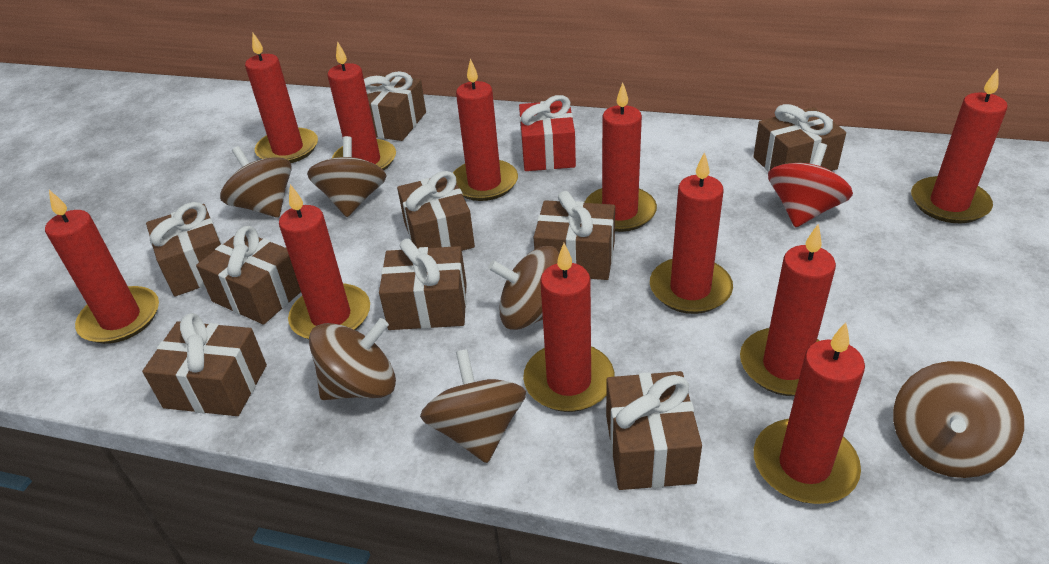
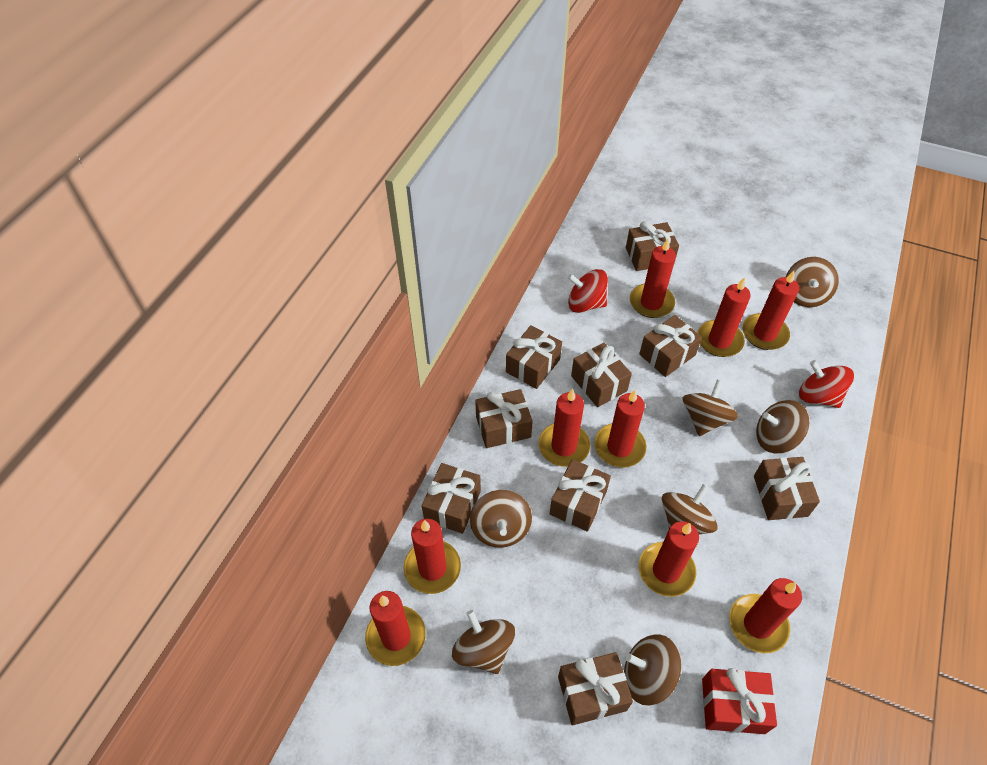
brown spinning top: [220,146,292,218] [307,136,386,217] [309,318,396,400] [420,349,526,463] [488,246,559,330] [893,361,1024,478] = 6 -> [452,610,515,674] [470,490,532,548] [624,634,681,706] [662,484,718,534] [683,379,738,436] [756,400,809,453] [786,257,839,307] = 7
red candle: [45,190,159,344] [245,33,318,163] [279,184,370,340] [328,41,396,170] [453,59,518,201] [523,243,615,412] [584,83,657,232] [650,152,733,314] [740,224,836,396] [754,322,865,504] [911,69,1008,223] = 11 -> [365,591,426,666] [404,519,461,594] [539,389,590,467] [594,390,646,468] [630,239,676,318] [639,521,699,597] [697,278,751,357] [729,578,802,653] [742,271,799,350] = 9
red spinning top: [768,143,853,228] = 1 -> [568,269,608,313] [799,360,854,408] = 2

